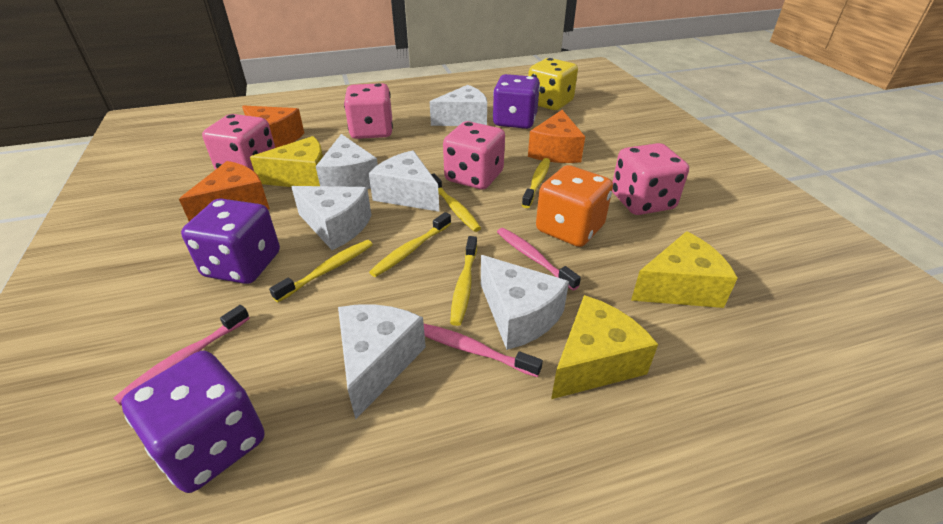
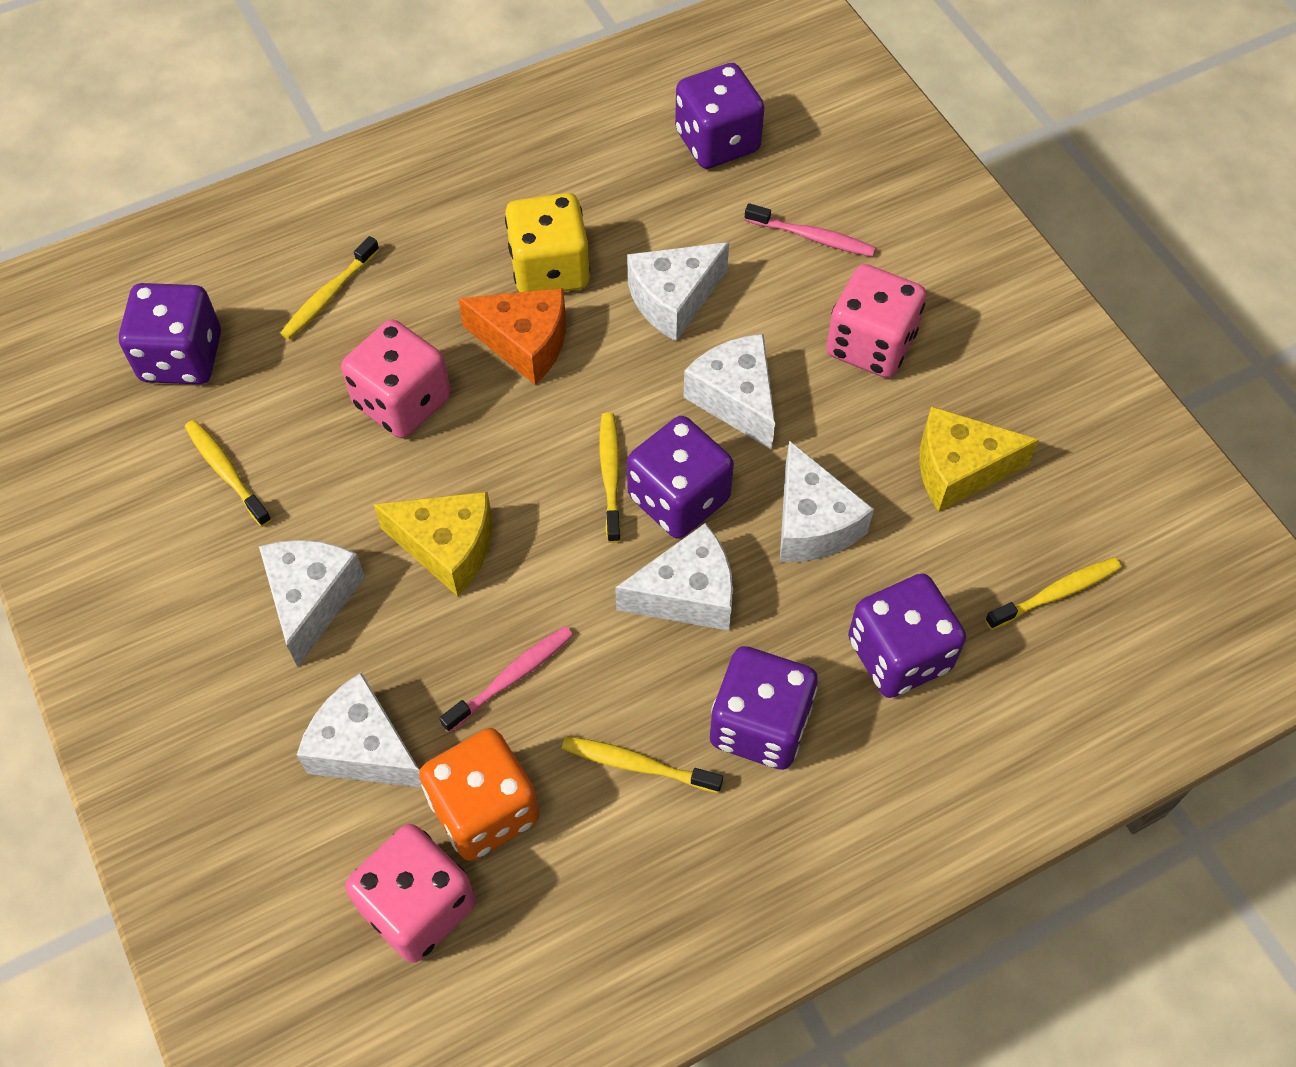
orange cheese: [179,161,270,221] [242,105,304,148] [528,110,585,163] = 3 -> [458,288,566,385] = 1
pink dice: [202,114,275,171] [344,83,393,139] [443,121,505,189] [612,143,689,215] = 4 -> [341,320,451,438] [345,824,476,963] [826,264,926,378] = 3
pink toothbrush: [114,305,250,406] [424,324,543,377] [497,228,581,290] = 3 -> [439,626,573,733] [745,203,876,257] = 2
purple dice: [121,351,264,493] [181,198,280,284] [493,74,540,129] = 3 -> [119,283,221,384] [627,416,734,538] [675,63,764,169] [710,646,818,770] [848,573,966,698] = 5
yellow cheese: [250,136,323,187] [551,295,658,399] [631,231,738,308] = 3 -> [373,492,492,596] [919,406,1039,512] = 2

